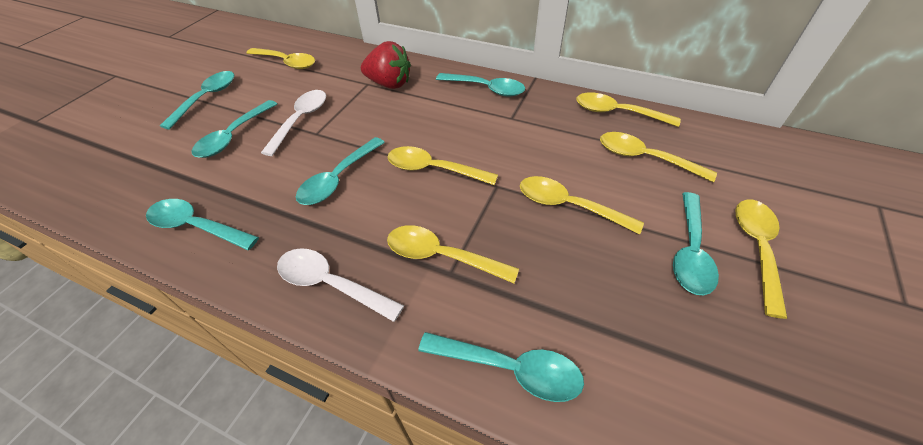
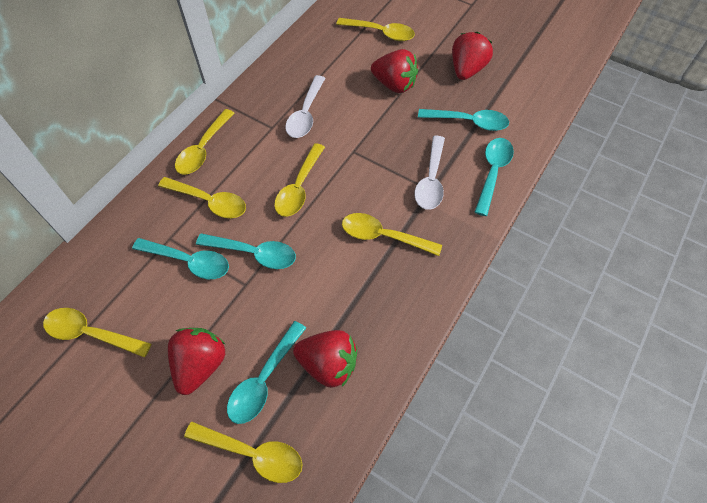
red strawberry: [361,41,411,89] = 1 -> [168,328,225,395] [293,330,357,388] [371,49,418,93] [452,32,493,80] = 4
turquoise spoon: [146,199,259,250] [160,71,234,129] [192,100,277,158] [296,137,385,205] [418,332,584,402] [436,73,525,97] [673,192,719,295] = 7 -> [132,238,229,279] [196,233,296,269] [227,321,306,424] [418,109,509,131] [475,138,514,216] = 5

